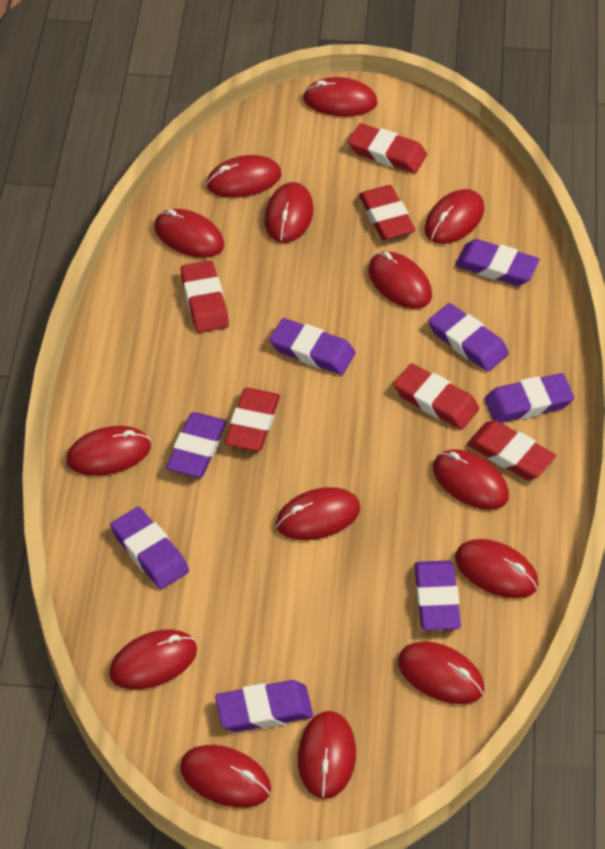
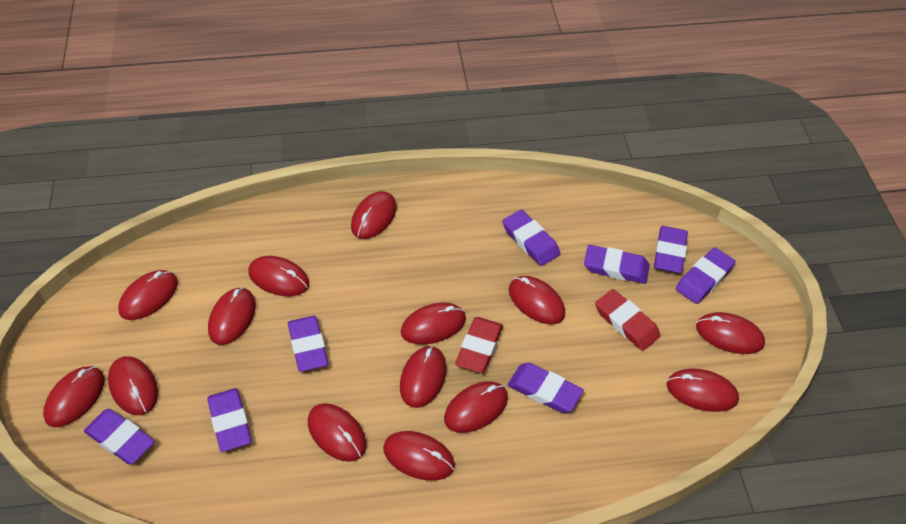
red eraser: [180,261,229,333] [225,388,280,451] [348,123,427,173] [359,185,416,240] [393,363,479,430] [467,420,556,480] = 6 -> [455,317,503,373] [595,289,661,351] = 2

